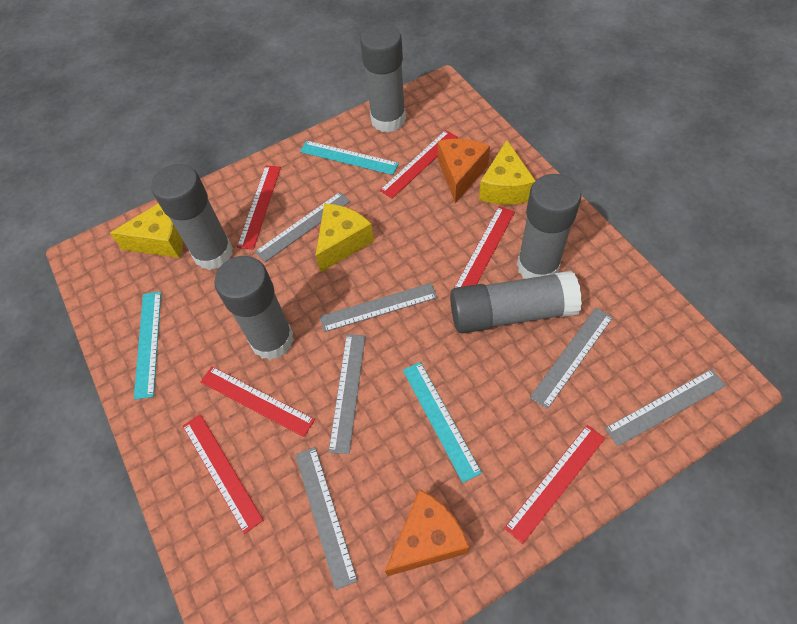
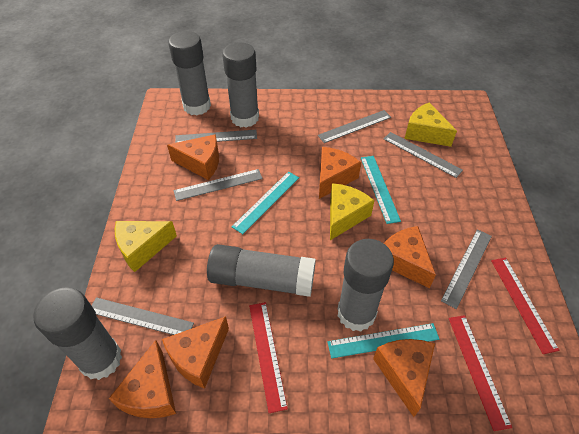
orange cheese: [385,489,469,576] [438,139,490,203] = 2 -> [108,340,176,418] [162,316,229,389] [167,134,219,180] [319,147,361,199] [373,339,435,417] [384,226,436,288] = 6
red ruler: [183,414,263,534] [200,366,315,437] [237,166,281,250] [380,130,458,199] [454,206,515,288] [504,425,605,544] = 6 -> [249,302,288,413] [449,315,512,431] [491,258,559,354] = 3

